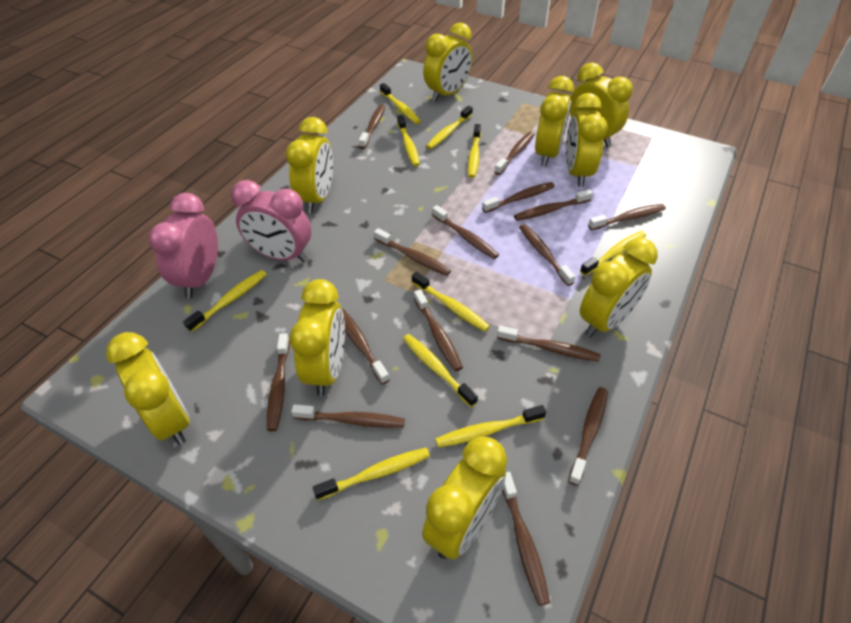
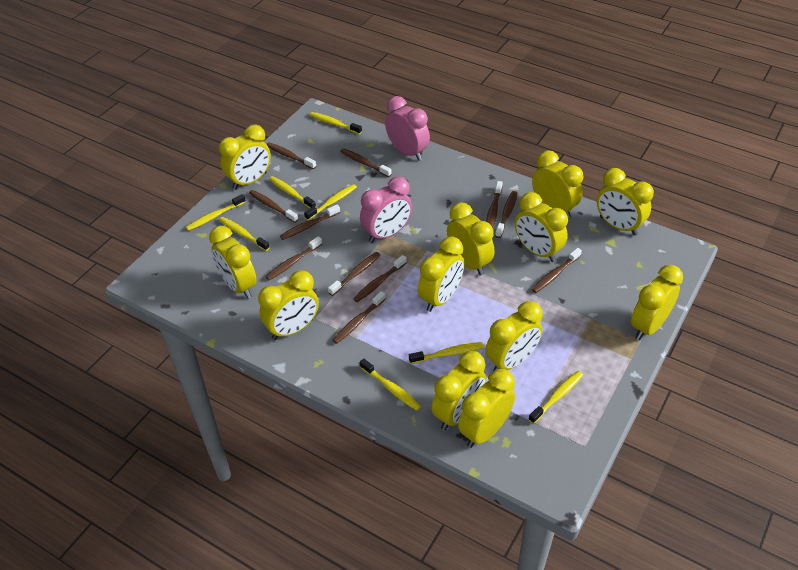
brown toothbrush: [267,333,290,431] [291,404,405,428] [342,309,390,384] [359,104,385,149] [374,228,451,276] [414,289,463,371] [432,205,499,259] [482,182,555,213] [494,132,535,175] [497,325,600,362] [502,472,550,606] [514,189,593,221] [519,224,576,286] [568,387,608,486] [588,204,666,230] = 15 -> [249,190,298,223] [266,236,322,280] [267,142,316,169] [280,204,340,240] [328,252,380,296] [333,291,386,344] [340,148,392,177] [353,255,407,302] [486,181,503,228] [495,191,517,238] [532,248,582,293] = 11
yellow clock: [106,332,189,445] [286,117,333,213] [289,279,345,396] [422,436,507,559] [423,23,473,102] [535,76,574,166] [566,93,608,187] [570,62,633,147] [580,238,658,338] = 9 -> [209,226,257,299] [219,124,271,190] [258,270,319,340] [418,237,464,312] [432,351,486,430] [447,202,494,275] [458,369,515,448] [485,301,543,371] [515,192,568,262] [532,150,583,219] [597,168,654,236] [631,265,683,340] = 12
yellow toothbrush: [183,270,267,332] [313,448,430,500] [380,83,421,124] [397,115,420,166] [403,334,478,407] [412,271,490,332] [426,106,473,149] [435,405,546,448] [468,124,481,178] [580,231,646,276] = 10 -> [186,194,246,231] [219,217,270,251] [269,176,316,208] [304,184,357,220] [310,112,362,134] [360,358,421,411] [409,342,484,364] [528,371,583,424] = 8

